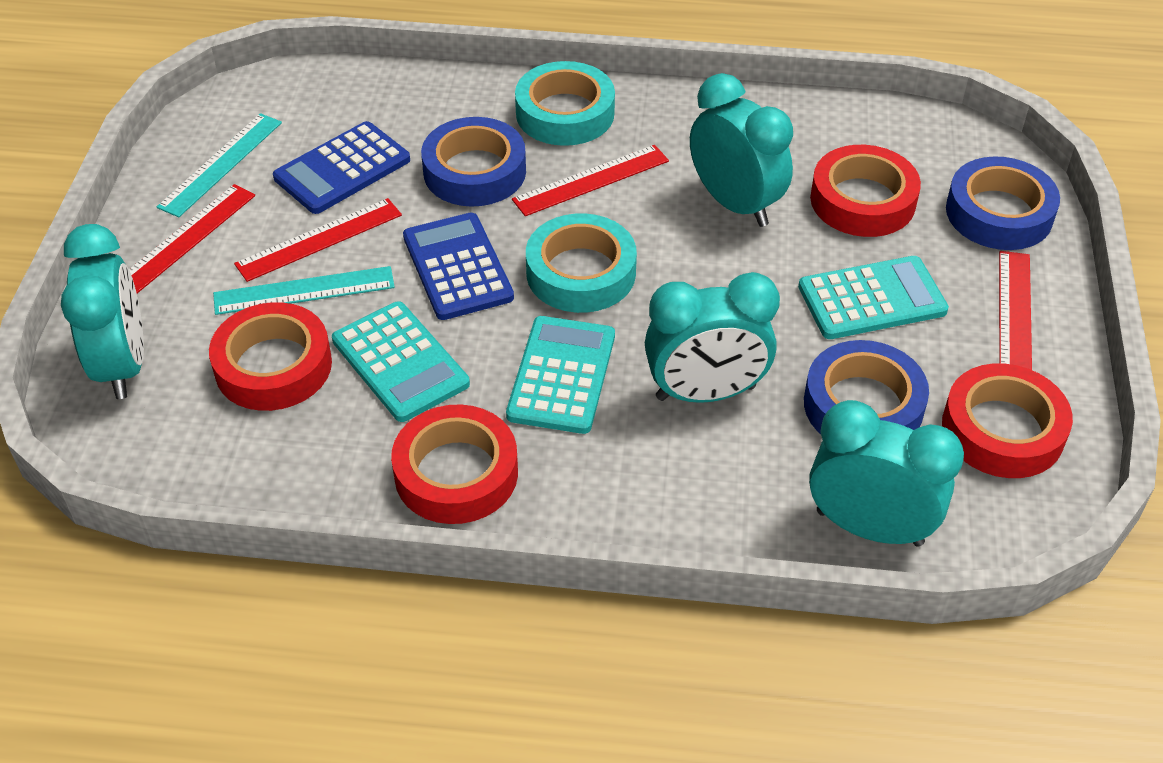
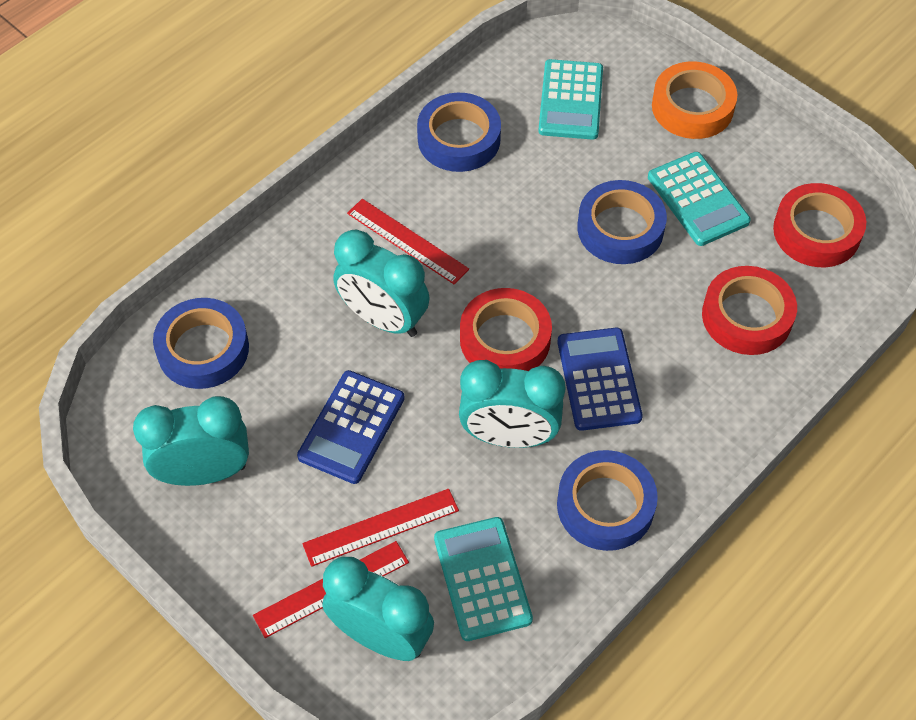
blue tape: [421,117,526,207] [804,340,929,434] [946,157,1060,250] = 3 -> [153,298,249,389] [417,93,501,172] [557,450,658,551] [577,180,667,264] = 4
orange tape: none = 0 -> [652,61,737,139] = 1
red ruler: [129,184,255,293] [234,198,402,282] [512,145,669,216] [999,251,1032,370] = 4 -> [253,541,409,638] [302,489,459,567] [347,199,469,285] = 3
red tape: [209,302,332,411] [391,404,518,524] [810,145,921,237] [942,363,1073,478] = 4 -> [460,288,552,371] [702,266,797,355] [773,183,866,267] = 3
turquoise ruler: [157,113,282,217] [213,266,395,315] = 2 -> none = 0
turquoise tape: [515,61,615,146] [526,213,637,313] = 2 -> none = 0

